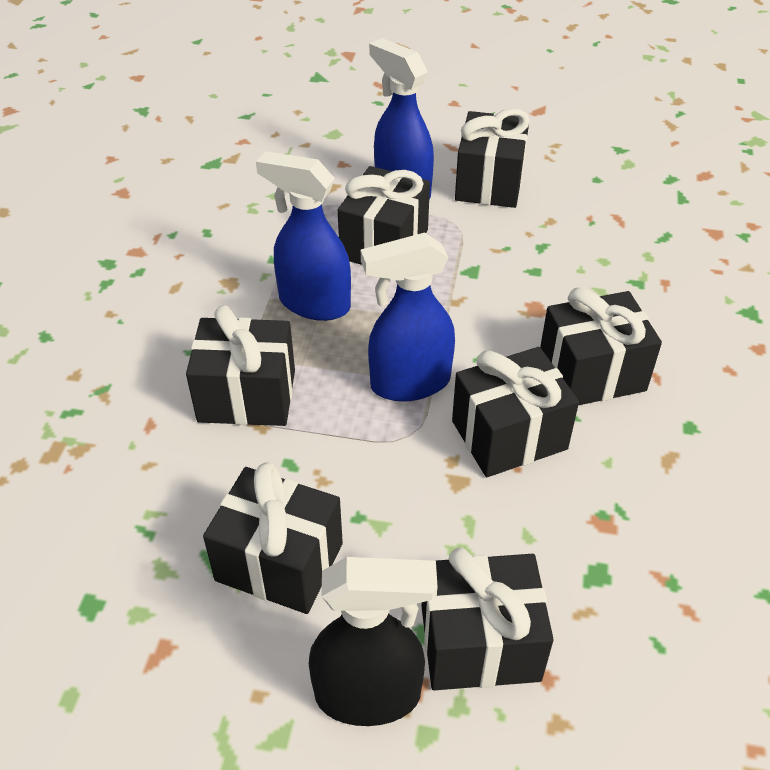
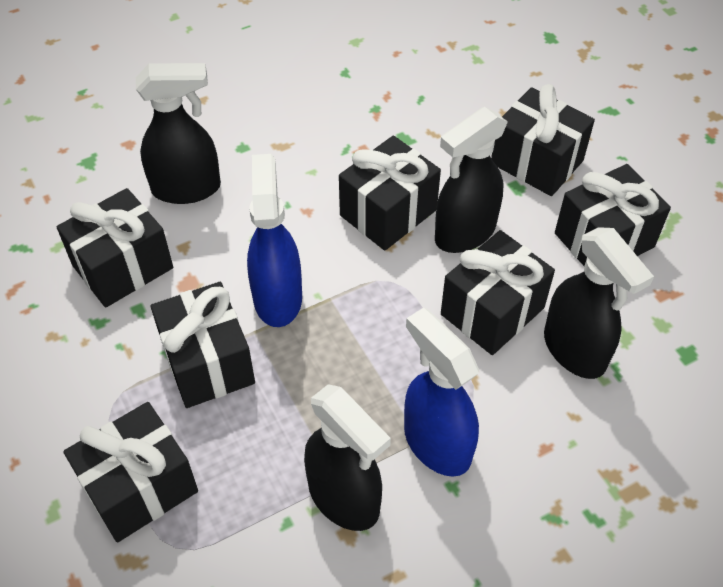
black spray bottle: [309,557,438,726] = 1 -> [136,63,221,204] [304,384,391,531] [435,107,508,253] [544,227,654,379] = 4
blue spray bottle: [256,151,351,321] [361,232,455,402] [369,38,434,199] = 3 -> [247,154,302,327] [404,308,479,477] = 2

